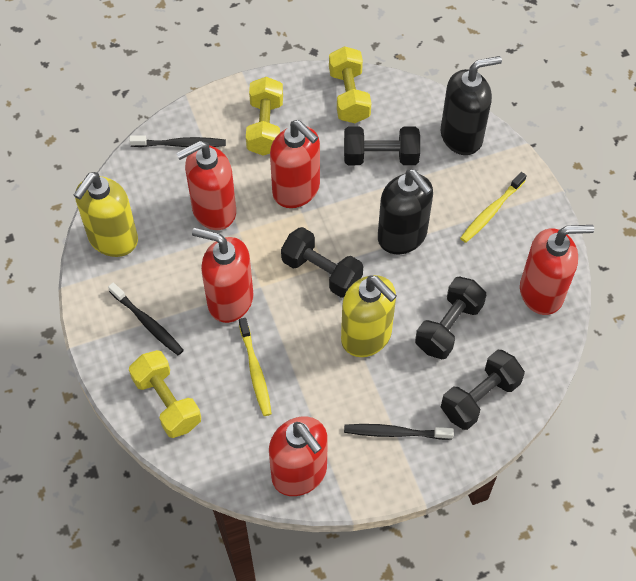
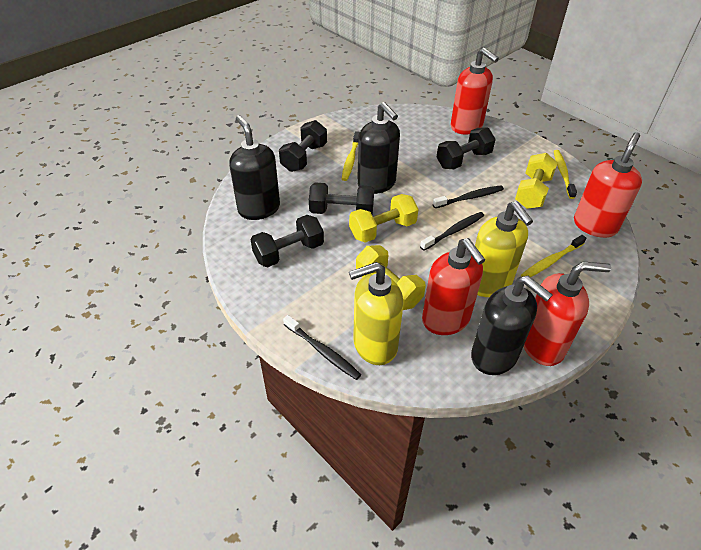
black soap dispenser: [378,169,433,254] [441,56,502,155] = 2 -> [229,115,280,220] [357,102,400,194] [471,276,552,375] = 3
red soap dispenser: [176,141,236,230] [192,228,254,323] [269,416,328,496] [270,120,320,208] [520,225,594,315] = 5 -> [422,238,485,335] [450,48,499,134] [523,262,611,366] [574,132,642,238] = 4
yellow toothbrush: [239,318,272,416] [460,172,527,243] = 2 -> [342,131,360,181] [521,235,586,277] [554,150,577,199] = 3

